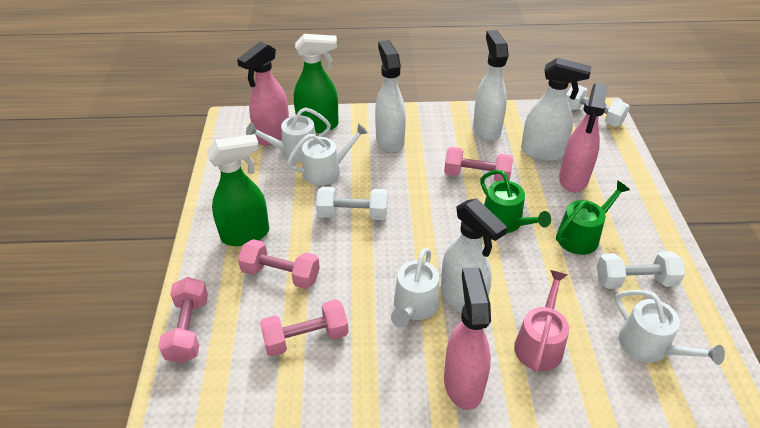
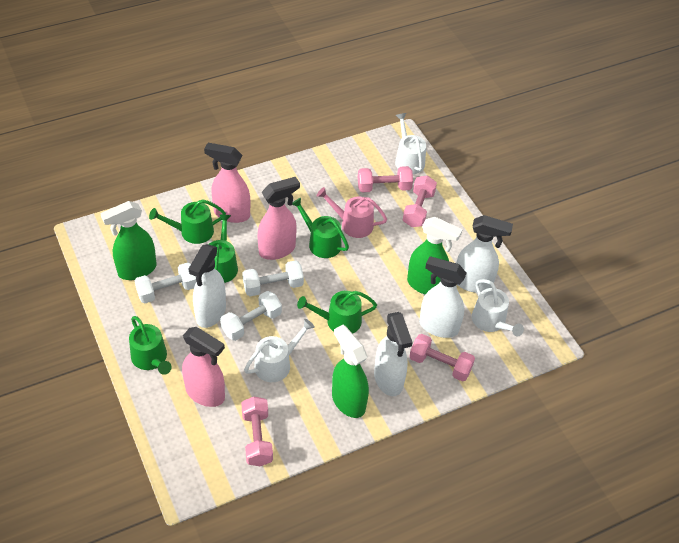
green spray bottle: [206,134,269,246] [294,34,339,133] = 2 -> [100,201,157,280] [332,325,369,418] [407,217,463,295] = 3
green watering can: [480,170,551,233] [556,180,630,255] = 2 -> [129,316,172,375] [149,199,226,244] [209,214,238,283] [292,198,349,258] [297,291,377,333] = 5
white watering can: [246,107,331,162] [287,123,368,186] [391,248,439,327] [615,290,725,365] = 4 -> [244,319,315,382] [395,113,426,174] [472,279,524,337] = 3

